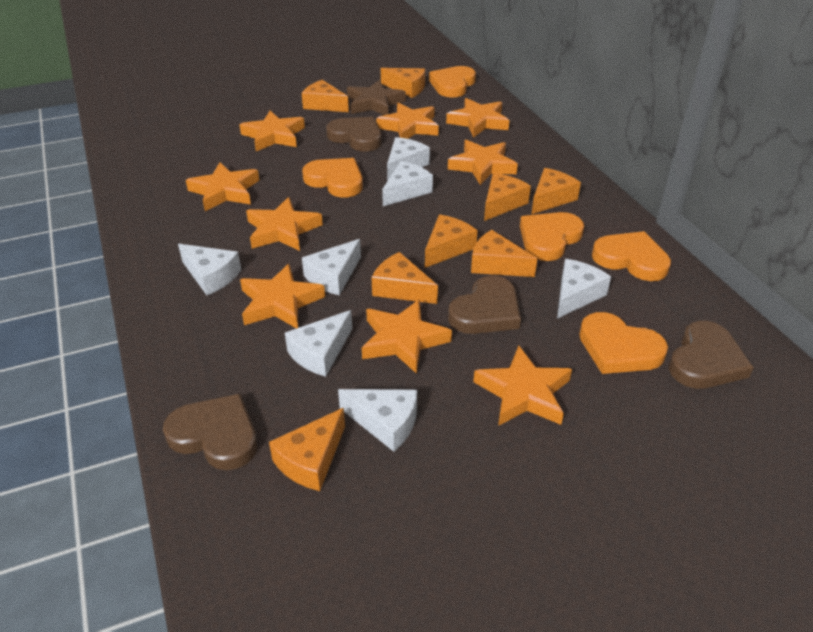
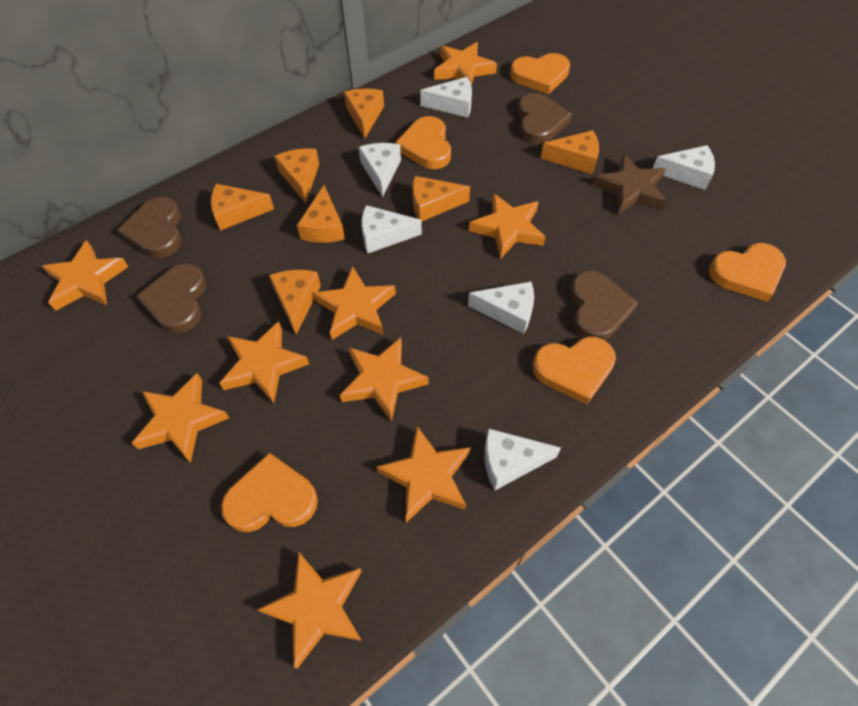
orange cheese: [269,408,345,491] [302,80,349,112] [372,252,438,304] [381,68,425,98] [425,214,478,268] [471,230,537,277] [484,173,531,221] [532,168,581,214] = 8 -> [211,184,274,231] [269,270,321,334] [274,148,319,203] [297,185,345,243] [344,89,384,139] [412,176,470,222] [541,130,599,174] = 7
white cheese: [178,244,241,295] [285,310,352,377] [302,239,361,295] [338,389,417,452] [382,161,433,206] [387,137,430,181] [557,259,611,319] = 7 -> [359,143,401,197] [361,205,422,254] [420,77,472,118] [468,282,534,334] [484,428,561,491] [652,145,715,190] = 6

